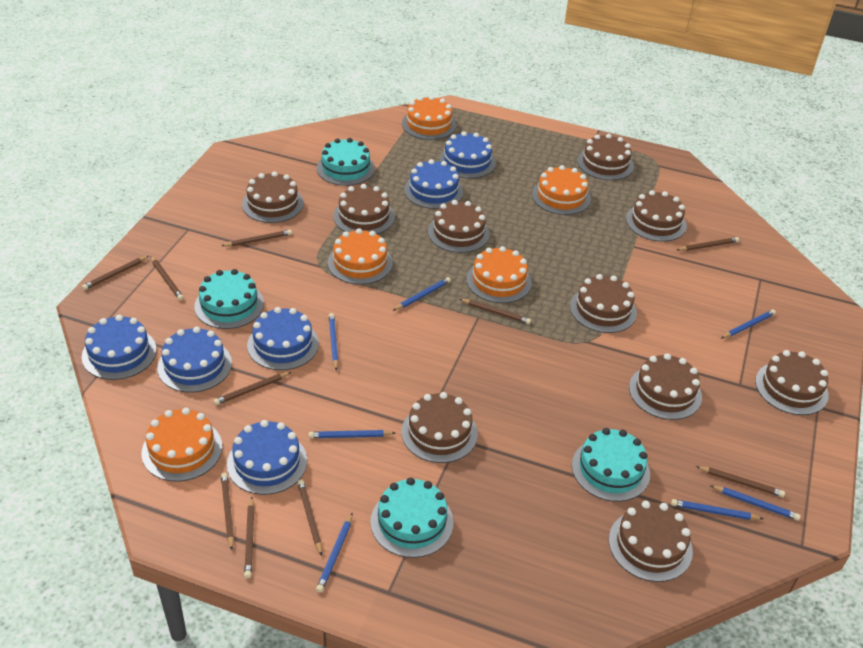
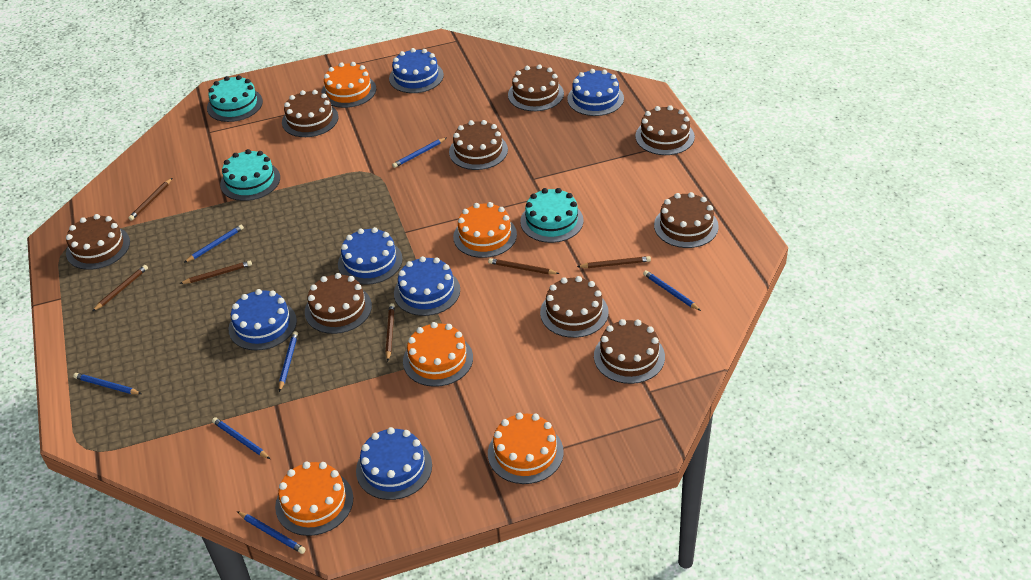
brown cake: [242,171,304,223] [333,184,395,234] [401,392,478,463] [428,200,490,253] [570,274,637,333] [577,134,634,180] [609,501,693,582] [626,190,687,242] [629,353,702,420] [755,350,829,415] = 10 -> [66,214,130,270] [282,90,338,137] [305,273,372,334] [449,120,508,170] [508,64,564,111] [540,276,609,338] [594,319,665,384] [635,105,695,155] [654,192,719,248] = 9
brown pencil: [82,256,149,290] [151,256,184,300] [213,372,291,405] [221,230,292,246] [221,473,234,550] [244,496,254,578] [297,480,322,556] [460,299,531,324] [677,237,739,251] [696,466,785,497] = 10 -> [92,265,148,312] [128,178,172,221] [179,261,252,284] [385,303,395,362] [488,258,560,274] [577,256,651,268] = 6
turquoise cake: [194,269,264,329] [317,138,375,186] [370,477,453,558] [572,428,650,502] = 4 -> [207,75,263,122] [220,149,280,201] [520,188,584,243] = 3

